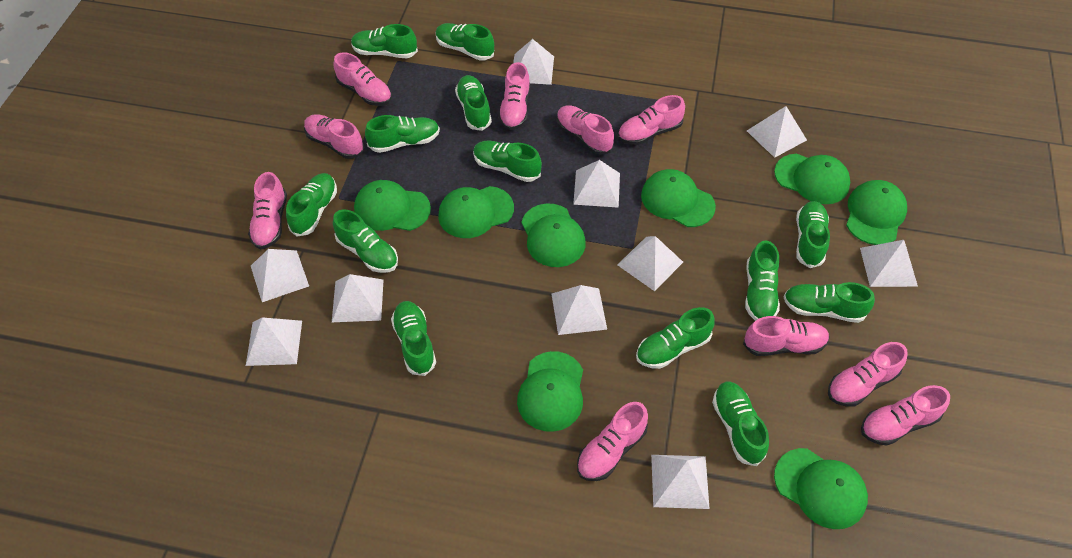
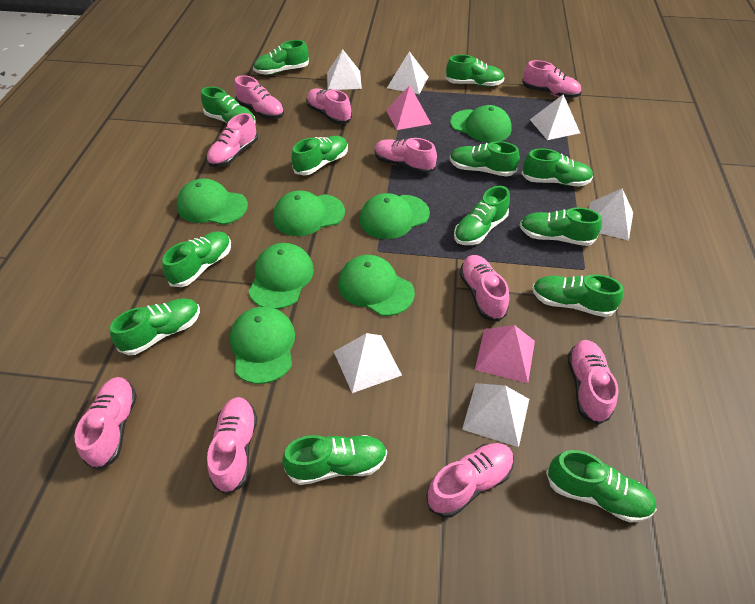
green cap: [354,180,431,231] [438,186,514,238] [517,351,583,432] [521,204,586,267] [641,169,716,227] [774,154,850,204] [774,448,868,529] [846,180,907,245] = 8 -> [177,179,248,225] [230,307,295,384] [248,243,314,309] [273,191,345,236] [338,255,415,316] [359,193,430,239] [450,105,511,143] = 7
pink pyramid: none = 0 -> [386,85,431,130] [475,325,535,383] = 2
white pyramid: [246,317,302,366] [251,249,309,302] [332,274,384,322] [513,39,554,85] [551,285,607,335] [573,160,620,208] [618,236,683,291] [651,455,710,509] [747,106,807,158] [860,240,918,287] = 10 -> [327,49,362,90] [334,333,402,393] [387,51,429,94] [462,383,529,447] [530,94,580,140] [589,188,633,240] = 6

